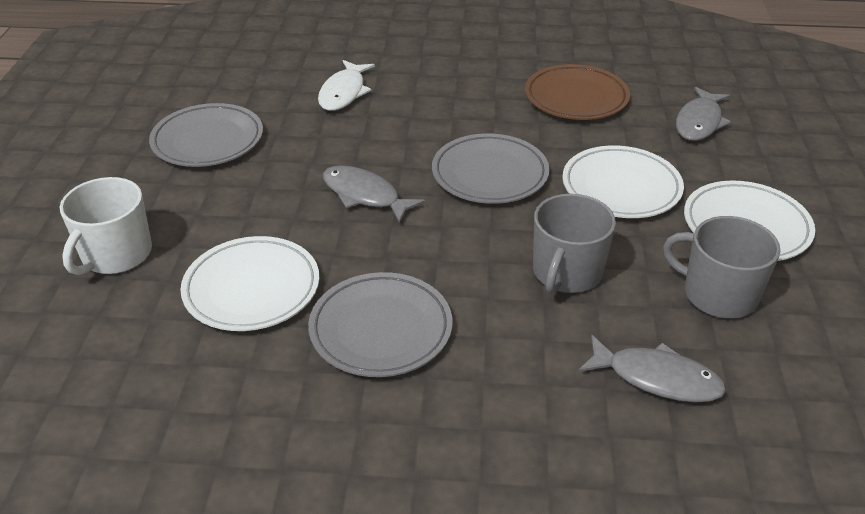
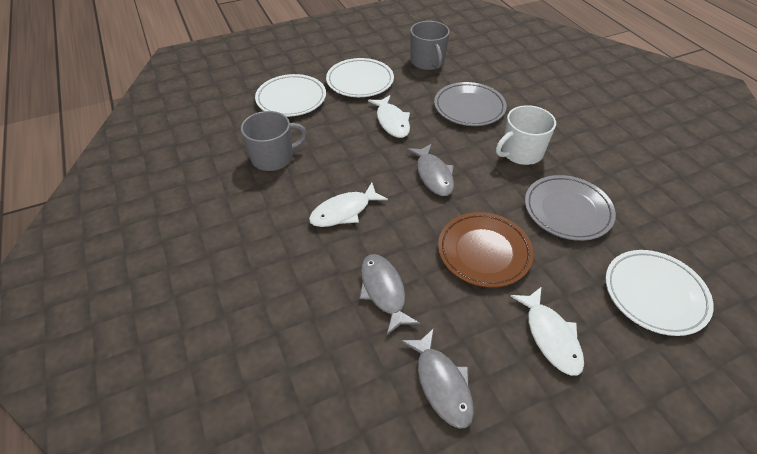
grey plate: [149,103,263,167] [308,272,452,377] [432,133,549,204] = 3 -> [434,82,507,126] [525,175,616,241] = 2
white fish: [318,60,375,111] = 1 -> [309,183,388,227] [368,95,410,138] [511,287,584,376] = 3

